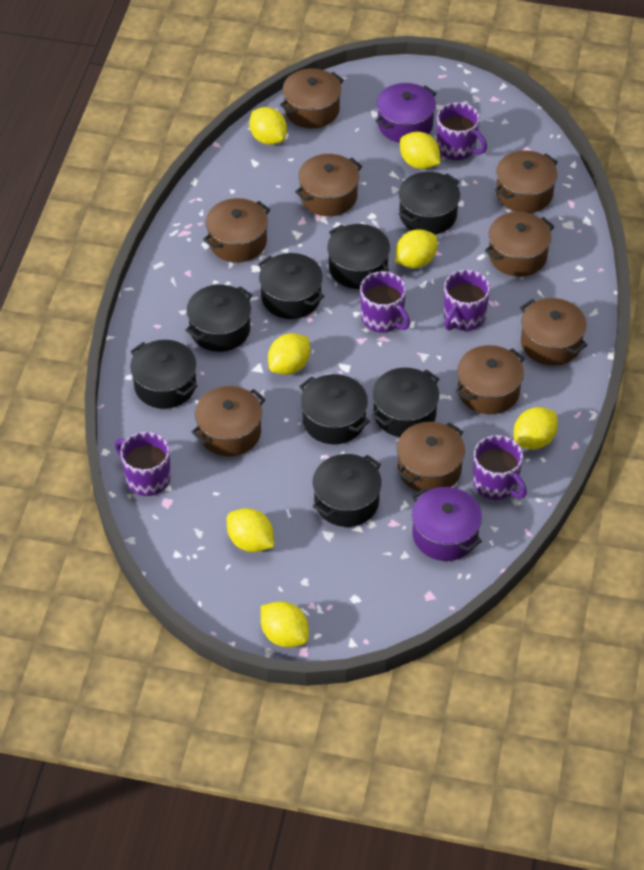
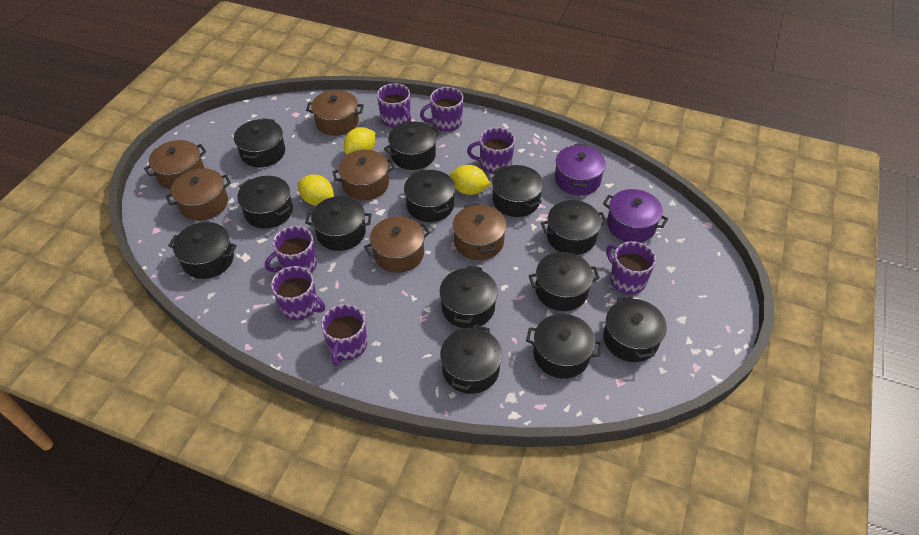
black pot: [130,340,197,409] [185,285,252,352] [258,253,324,319] [299,374,370,444] [313,454,382,527] [327,224,390,289] [372,368,439,437] [399,172,460,234] = 8 -> [168,222,237,279] [234,118,285,167] [237,176,293,229] [305,196,372,251] [384,122,440,170] [404,169,455,222] [439,265,498,328] [440,324,502,394] [492,165,543,217] [526,314,602,379] [529,252,600,311] [541,200,607,255] [603,296,667,362] = 13
brown pot: [191,386,266,457] [203,198,270,263] [280,69,344,128] [295,154,362,216] [397,422,465,493] [456,345,525,414] [485,212,554,277] [495,150,558,213] [520,298,588,366] = 9 -> [144,140,207,189] [166,168,231,221] [306,90,364,136] [332,150,395,200] [364,216,430,273] [453,203,507,260] = 6
purple mug: [115,432,171,496] [360,271,410,333] [437,102,487,160] [444,270,490,331] [473,435,527,500] = 5 -> [265,226,317,273] [271,266,325,320] [321,304,367,366] [377,83,411,128] [420,87,463,132] [467,127,515,174] [606,241,656,294] = 7
yellow lemon: [227,508,274,552] [249,107,287,145] [261,601,309,648] [268,333,310,375] [395,229,437,268] [400,132,440,169] [514,407,558,449] = 7 -> [298,175,334,205] [344,127,375,155] [449,165,491,195] = 3

